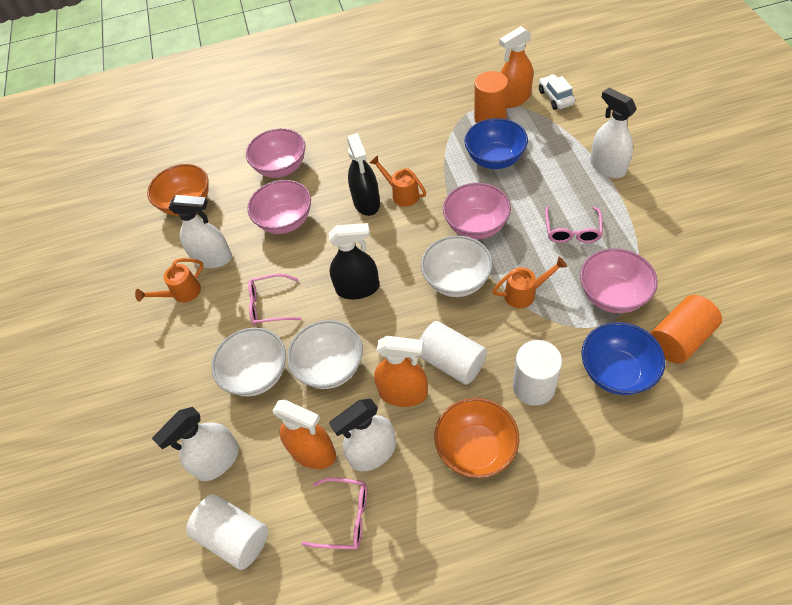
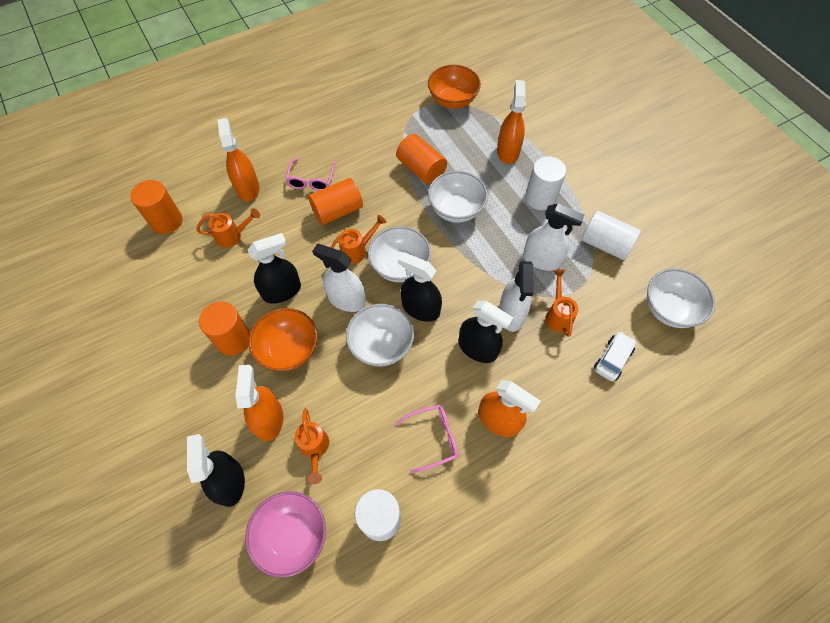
black spray bottle: [329,223,379,299] [347,133,380,216] = 2 -> [187,434,245,507] [248,233,301,304] [398,252,442,322] [459,300,513,363] = 4
blue bowl: [464,118,528,169] [581,322,665,395] = 2 -> none = 0
orange cylinder: [474,71,508,123] [650,295,722,364] = 2 -> [131,180,182,234] [199,302,250,356] [308,178,363,225] [396,134,447,184] = 4
orange spray bottle: [272,400,336,469] [374,336,428,407] [499,26,533,108] = 3 -> [217,118,259,201] [235,365,283,442] [478,380,540,437] [497,80,526,164] = 4
orange watering can: [135,258,204,303] [370,155,426,207] [492,257,567,308] = 3 -> [196,208,260,248] [295,408,329,484] [331,215,386,264] [545,270,578,337] = 4
pink bowl: [246,128,306,178] [247,180,311,234] [443,183,511,239] [580,248,658,313] = 4 -> [245,491,326,578] = 1
pink glasses: [248,273,302,325] [301,477,367,549] [545,207,603,243] = 3 -> [286,158,336,191] [396,405,458,473] = 2
white bowl: [211,328,286,396] [287,320,363,389] [421,235,493,297] = 3 -> [346,304,414,367] [368,226,431,282] [428,171,488,223] [647,268,715,328] = 4
white spray bottle: [152,407,239,481] [169,195,232,268] [329,399,396,471] [590,88,637,178] = 4 -> [312,244,366,312] [499,261,534,332] [523,203,584,271] = 3

